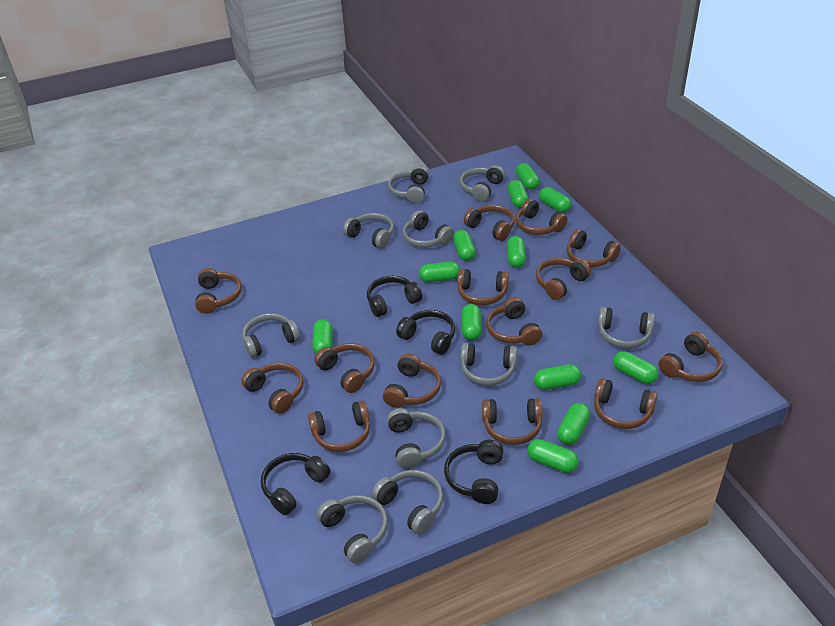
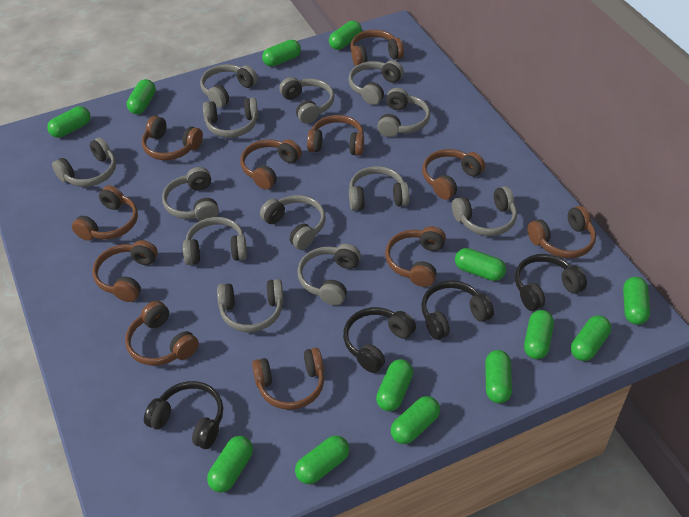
brown headphones: [195,268,242,314] [241,362,303,414] [308,400,370,452] [314,343,375,393] [383,353,441,408] [457,269,509,305] [464,205,515,241] [482,398,543,445] [486,297,542,346] [516,199,568,235] [536,258,591,300] [566,229,621,267] [594,378,658,429] [658,332,723,382] = 14 -> [72,185,138,241] [93,240,158,302] [125,301,199,366] [142,116,203,160] [240,139,302,190] [252,348,324,410] [307,115,364,156] [350,30,404,66] [385,226,446,287] [422,149,485,200] [527,206,596,258] = 11
green capsule: [312,319,333,354] [419,262,460,282] [453,230,476,261] [461,304,482,340] [507,236,526,268] [508,180,529,208] [516,163,540,190] [527,439,579,473] [534,364,581,390] [539,187,571,213] [557,403,590,445] [613,351,658,384] = 12 -> [47,106,90,138] [127,79,156,114] [207,436,253,492] [262,40,301,67] [295,435,349,484] [329,21,362,50] [376,359,413,411] [391,396,440,444] [455,248,506,281] [485,350,512,403] [524,310,554,359] [571,315,611,361] [623,277,650,325] = 13
grey headphones: [242,313,300,358] [317,495,388,563] [343,213,394,249] [372,470,443,534] [387,408,446,469] [388,166,429,203] [402,210,454,248] [460,165,505,201] [461,343,517,386] [598,307,655,349] = 10 -> [52,137,116,187] [162,167,219,221] [183,217,247,265] [200,64,258,108] [203,98,258,138] [217,279,284,332] [260,195,326,250] [279,77,334,123] [297,244,361,305] [348,60,404,105] [349,166,409,211] [377,88,430,137] [452,186,517,236] = 13

